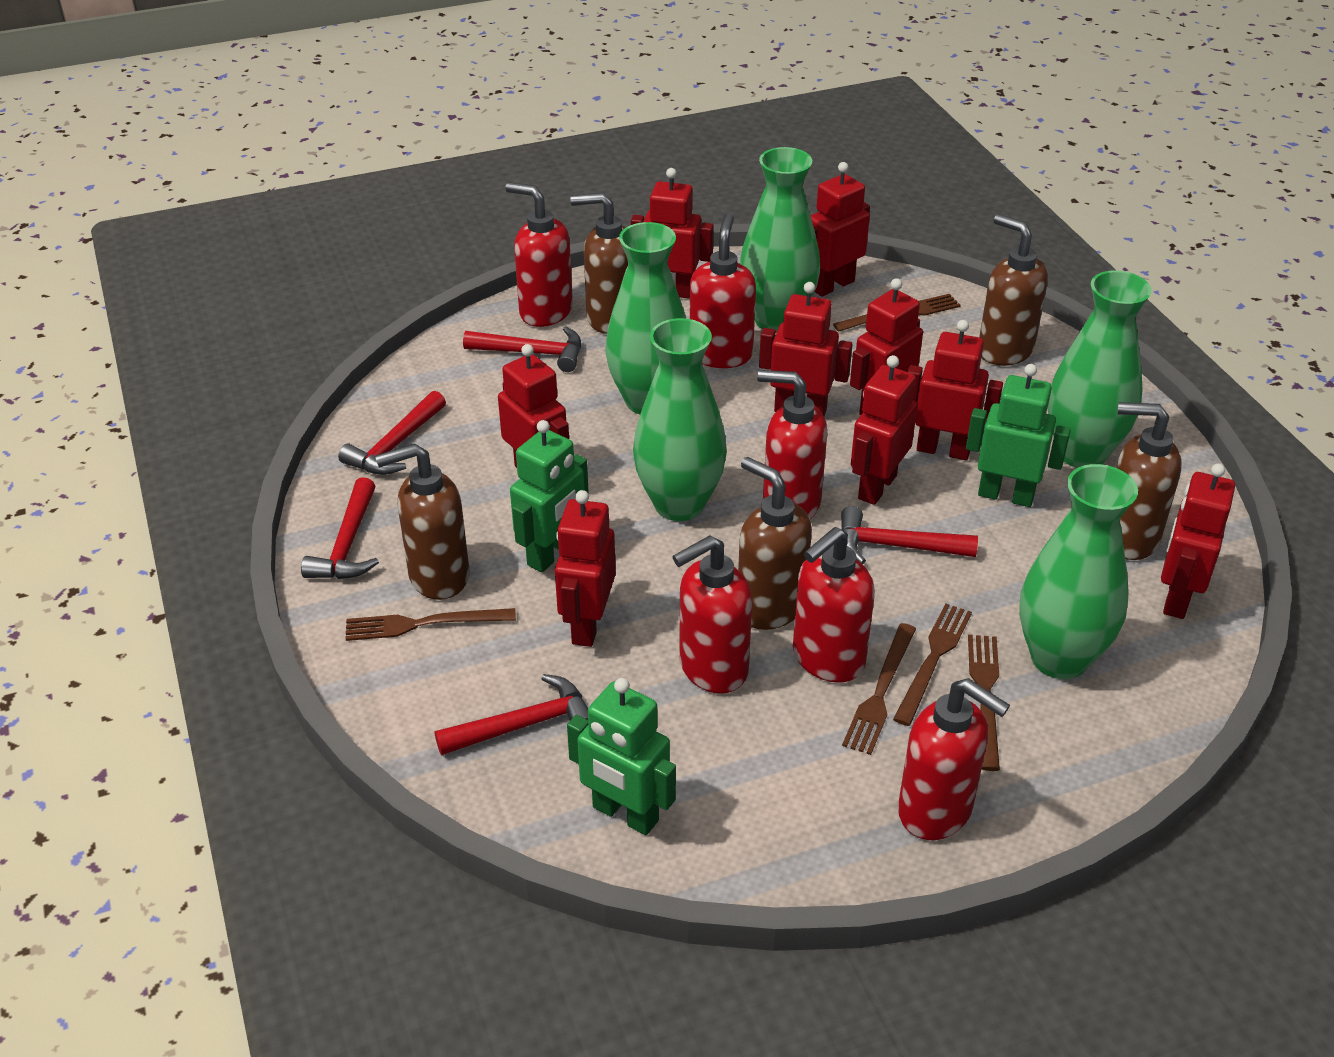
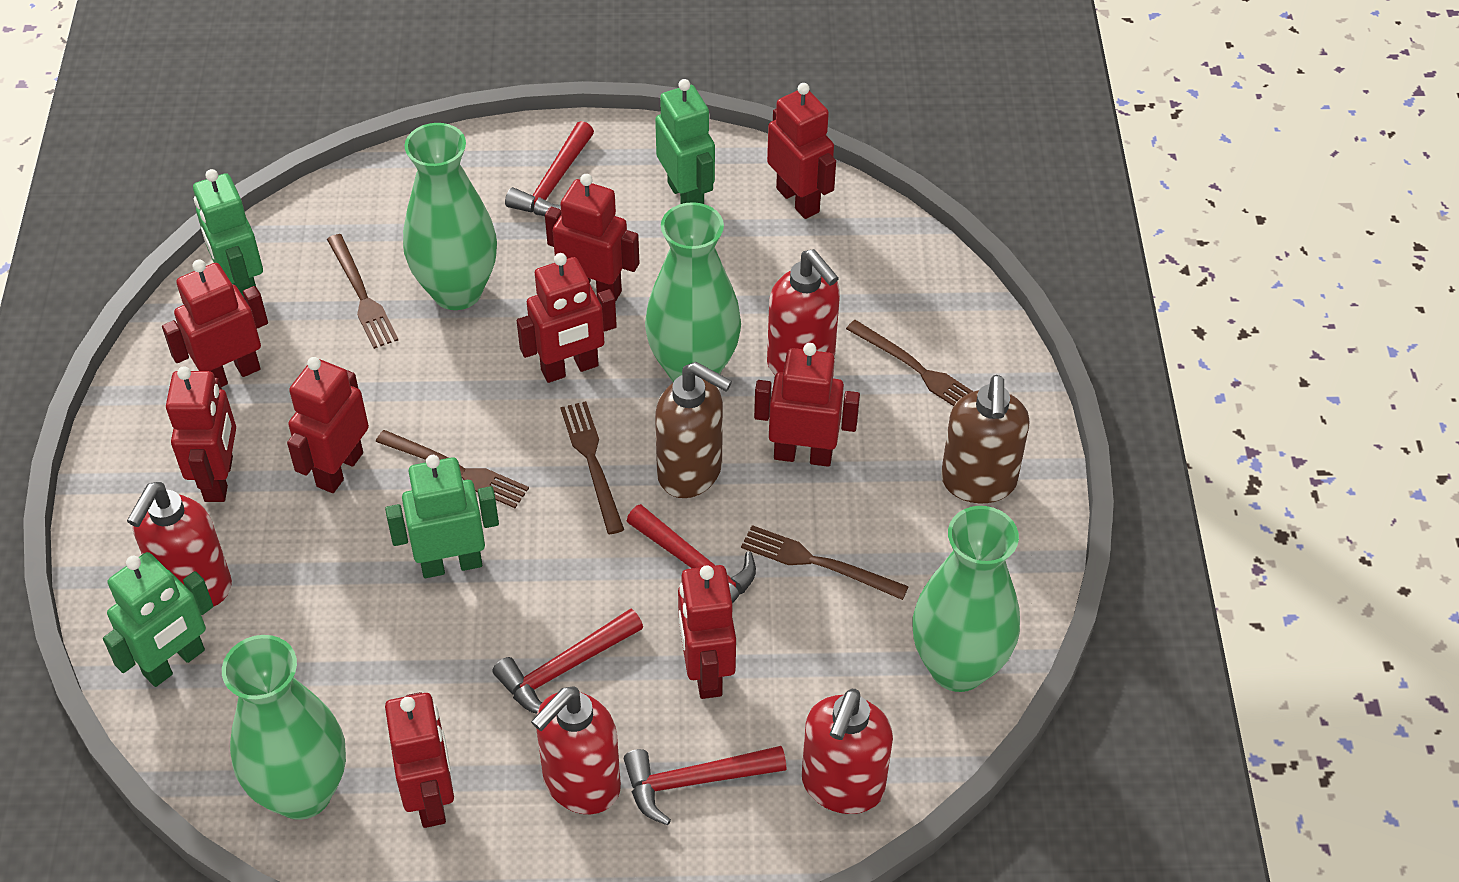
brown soap dispenser: [375,443,470,600] [570,193,628,334] [738,457,812,630] [979,214,1048,366] [1116,402,1182,560] = 5 -> [655,362,732,498] [941,375,1030,503] = 2
green robot: [510,420,589,572] [567,678,676,835] [966,364,1071,507] = 3 -> [103,552,213,687] [193,169,263,297] [385,455,499,578] [655,79,715,204] = 4
green vase: [605,222,686,414] [633,318,727,521] [740,147,820,333] [1019,464,1138,679] [1048,271,1151,468] = 5 -> [222,635,346,820] [403,123,497,310] [645,202,741,382] [913,506,1020,692] = 4
red hammer: [301,477,379,579] [338,391,446,475] [435,674,588,755] [463,327,581,372] [841,506,978,564] = 5 -> [492,608,643,714] [505,121,594,216] [624,746,786,825] [627,504,756,604] = 4
red soap dispenser: [505,182,573,327] [672,535,752,694] [690,213,756,368] [757,370,827,519] [793,527,875,683] [898,678,1010,840] = 6 -> [127,482,232,607] [531,686,621,814] [767,249,840,375] [802,689,893,814] = 4

